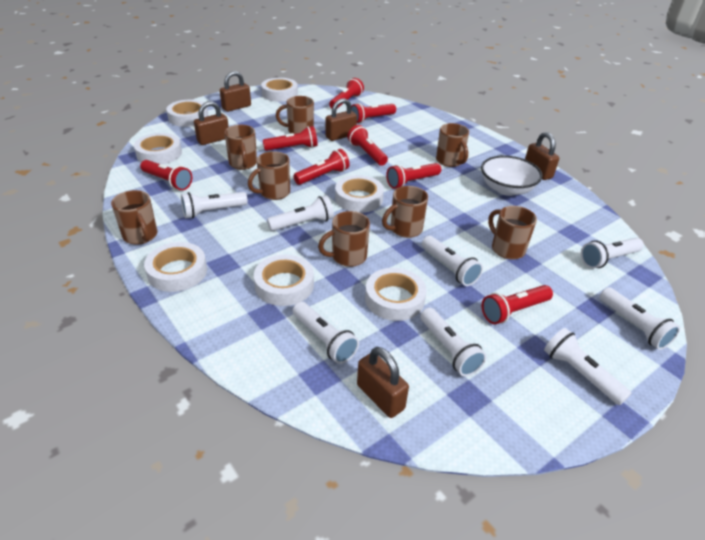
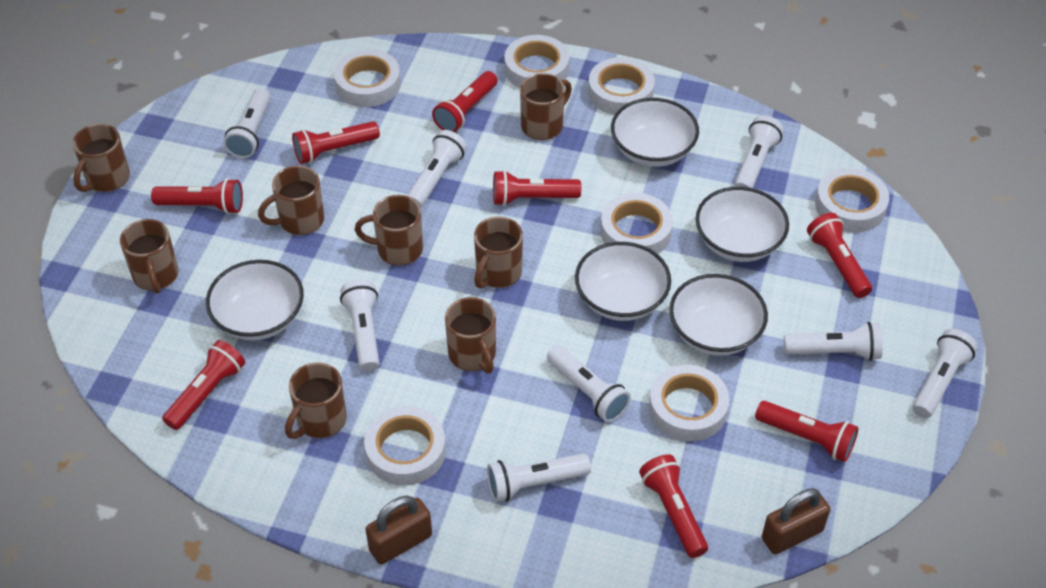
brown padlock: [194,101,229,145] [220,71,251,112] [325,98,357,141] [357,347,409,418] [525,132,559,180] = 5 -> [365,496,432,564] [762,488,830,554] = 2
white bowl: [481,155,543,196] = 1 -> [206,260,304,340] [575,242,671,321] [611,98,699,167] [669,274,768,356] [695,187,789,262] = 5

